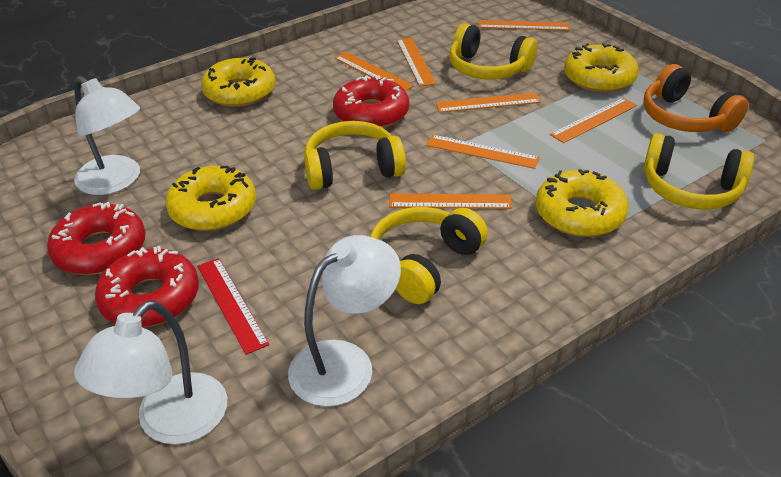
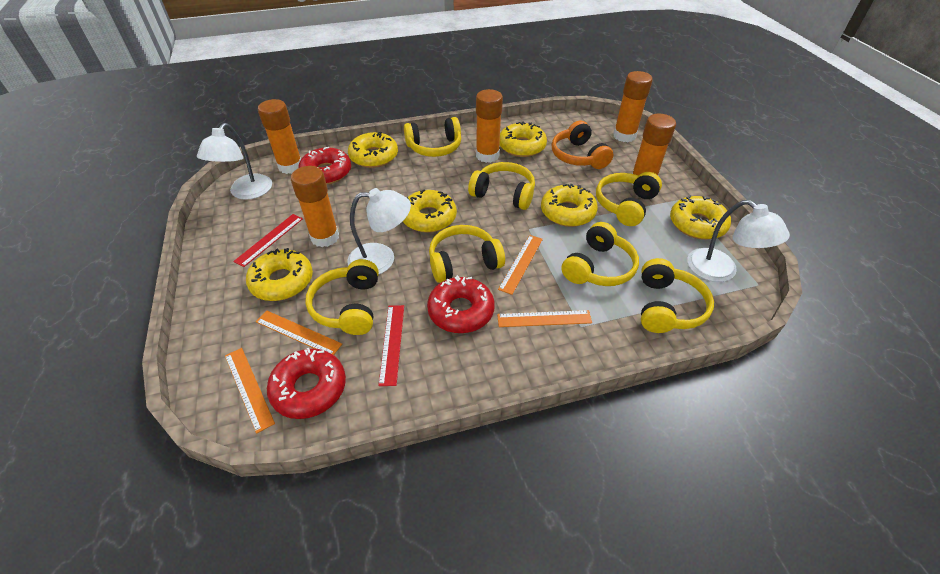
orange glue stick: none = 0 -> [258,99,301,174] [291,166,339,247] [476,89,503,163] [613,71,653,142] [631,114,676,185] = 5
orange ruler: [334,52,414,91] [389,194,512,209] [397,38,436,87] [426,135,540,169] [436,93,541,113] [479,20,570,31] [550,98,637,143] = 7 -> [225,348,275,434] [256,310,342,355] [497,310,592,327] [498,235,543,295] = 4
red ruler: [197,258,269,355] = 1 -> [233,214,303,267] [378,305,404,386] = 2
yellow donut: [165,166,256,231] [201,57,275,107] [536,169,629,237] [564,43,639,93] = 4 -> [246,248,313,301] [348,132,398,168] [403,189,457,233] [499,121,547,157] [541,184,598,227] [670,195,731,240] = 6
yellow headphones: [304,121,406,190] [370,207,488,304] [449,23,537,80] [644,133,754,209] = 4 -> [305,259,379,335] [404,117,461,157] [429,225,505,283] [468,162,535,210] [562,222,639,286] [596,172,662,226] [641,258,714,333] = 7

